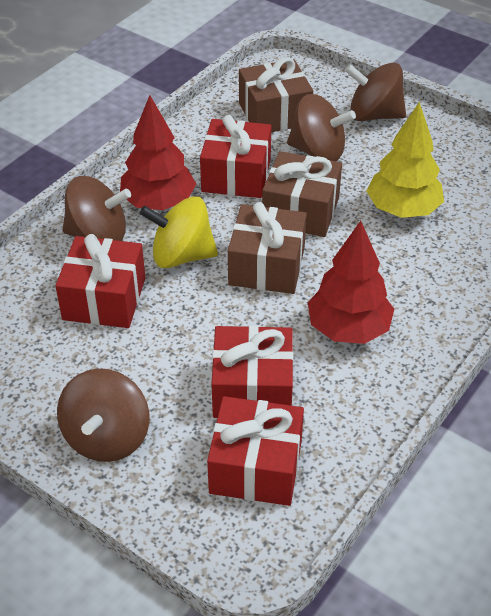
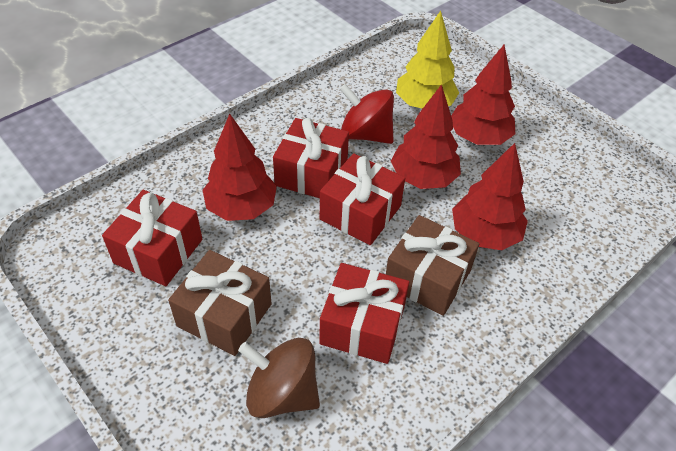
brown gift: [228,202,307,294] [239,57,313,132] [262,151,342,237] = 3 -> [168,250,272,356] [386,215,479,316] = 2
brown spinning top: [57,369,149,462] [63,176,131,241] [287,94,356,161] [345,63,406,121] = 4 -> [238,338,320,418] = 1
red spinning top: none = 0 -> [340,84,394,144] = 1
red tree: [120,95,196,210] [308,221,394,344] = 2 -> [202,114,277,221] [391,84,461,189] [451,45,515,145] [452,143,528,250] = 4
yellow spinning top: [140,196,218,268] = 1 -> none = 0

